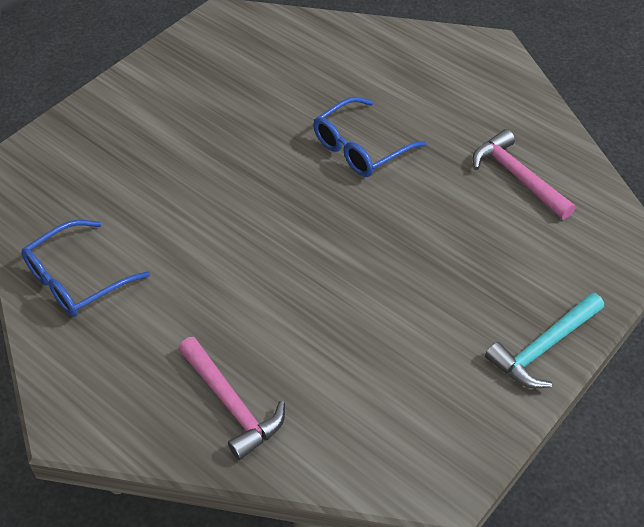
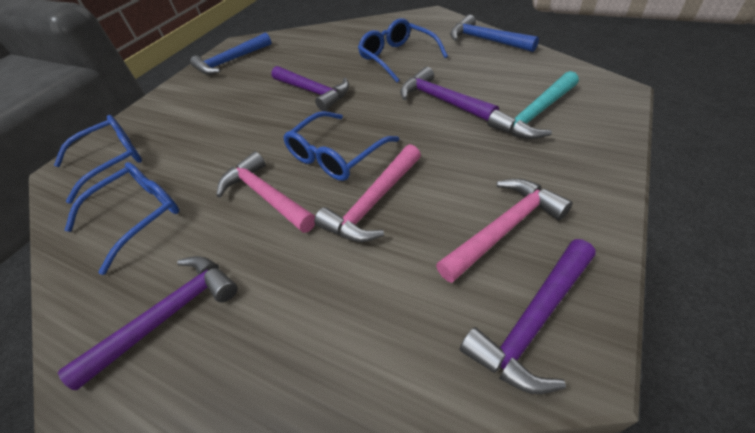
blue glasses: [21,219,150,317] [313,97,426,177] = 2 -> [54,115,142,204] [65,162,179,275] [283,111,399,181] [358,18,448,83] = 4
blue hammer: none = 0 -> [190,32,272,75] [450,15,539,52] = 2
pink hammer: [178,337,285,460] [472,129,575,219] = 2 -> [216,151,315,233] [314,144,421,242] [436,179,573,283] = 3
purple hammer: none = 0 -> [58,256,237,390] [271,66,349,111] [400,67,499,121] [460,239,596,394] = 4

